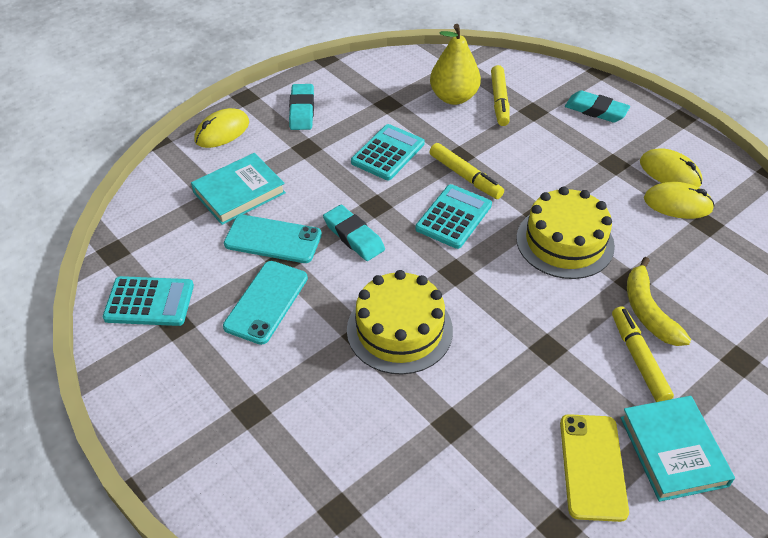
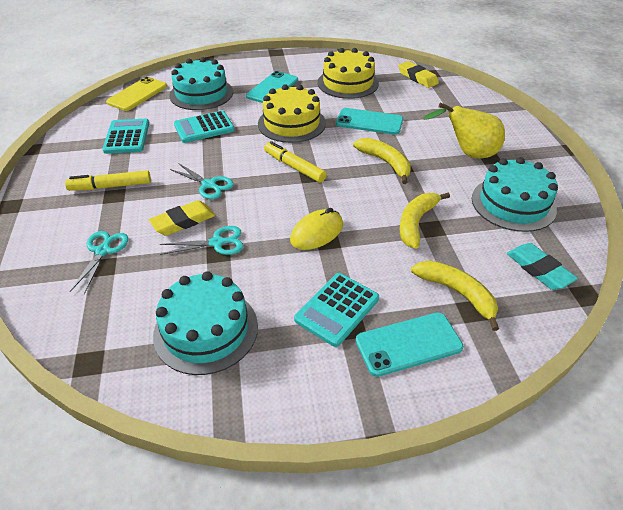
turquoise book: [191,153,286,225] [620,396,735,502] = 2 -> none = 0
turquoise cake: none = 0 -> [153,271,258,375] [169,57,233,110] [472,157,558,232] = 3
turquoise eraser: [289,84,314,130] [323,205,385,261] [565,90,630,123] = 3 -> [507,243,578,290] = 1
turquoise phone: [223,261,308,345] [224,215,322,263] = 2 -> [246,71,298,103] [336,108,403,135] [355,312,463,377] = 3
turquoise scissors: none = 0 -> [70,231,128,294] [160,226,244,255] [170,163,234,199] = 3
yellow banana: [627,257,691,346] = 1 -> [353,138,411,184] [400,193,450,249] [411,261,499,331] = 3
yellow eraser: none = 0 -> [149,200,215,236] [398,61,439,88] = 2
yellow marker: [430,143,504,199] [491,65,510,126] [612,306,674,402] = 3 -> [65,170,151,191] [264,141,327,183] = 2
yellow mouse: [194,108,249,148] [640,148,703,187] [644,182,715,219] = 3 -> [290,208,343,250] = 1

